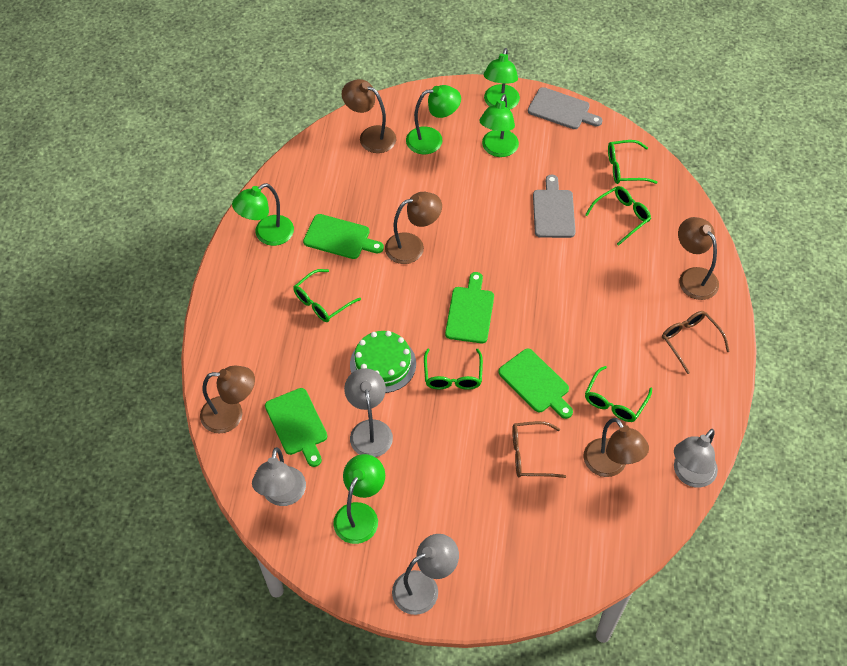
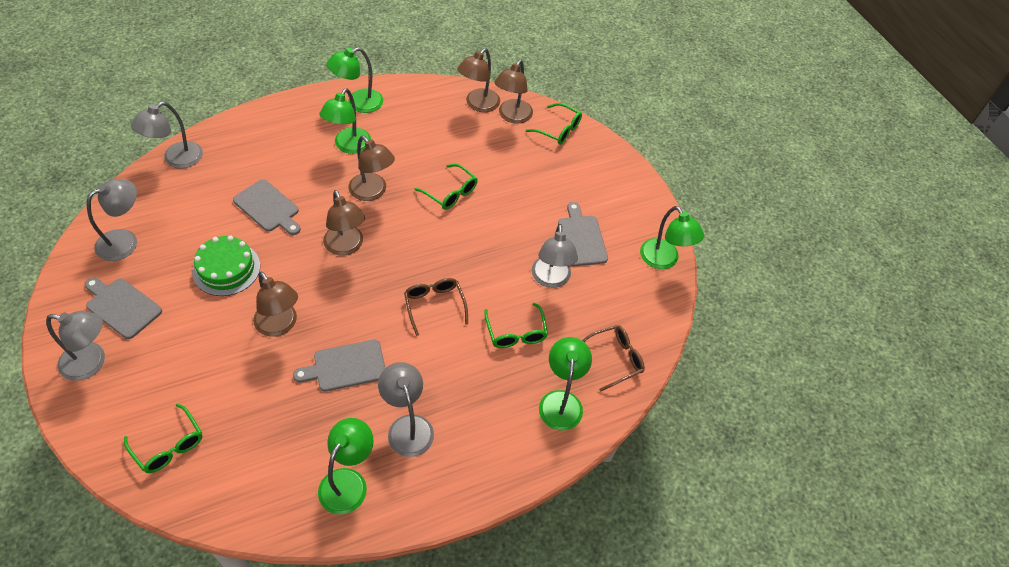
green cutting board: [265,388,327,467] [303,214,384,259] [445,272,494,343] [498,349,573,419] = 4 -> none = 0
green glasses: [293,269,361,322] [424,348,483,390] [585,186,651,246] [585,366,652,422] [608,140,658,184] = 5 -> [124,404,203,473] [415,164,478,210] [484,302,548,348] [526,103,582,145] = 4
grey cutting board: [528,87,603,129] [533,175,575,238] = 2 -> [85,277,162,339] [233,179,301,235] [293,340,385,392] [558,202,608,266] = 4
grey lamp: [252,447,306,506] [344,368,393,457] [392,534,459,615] [674,429,718,488] = 4 -> [46,311,105,381] [87,179,137,261] [131,102,203,169] [378,362,434,457] [532,224,578,288] = 5

